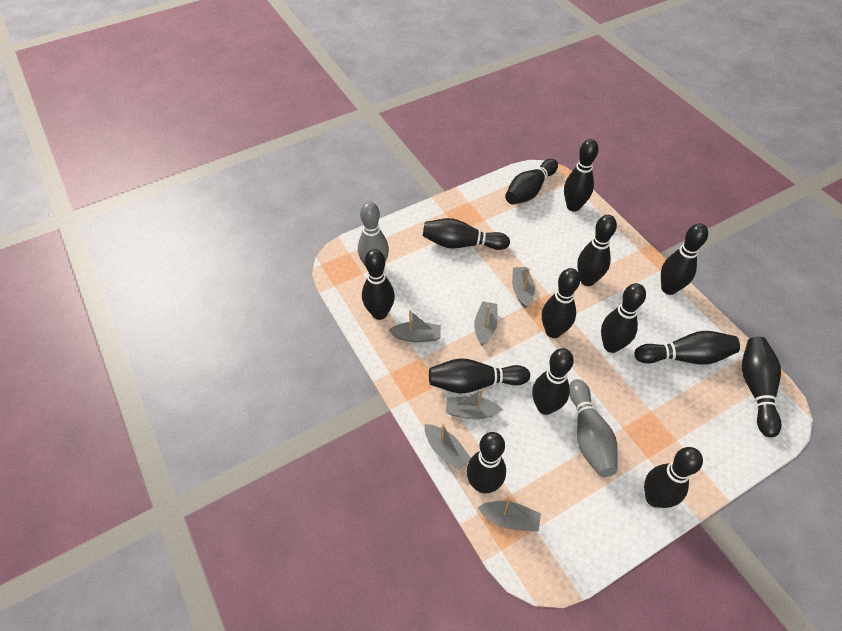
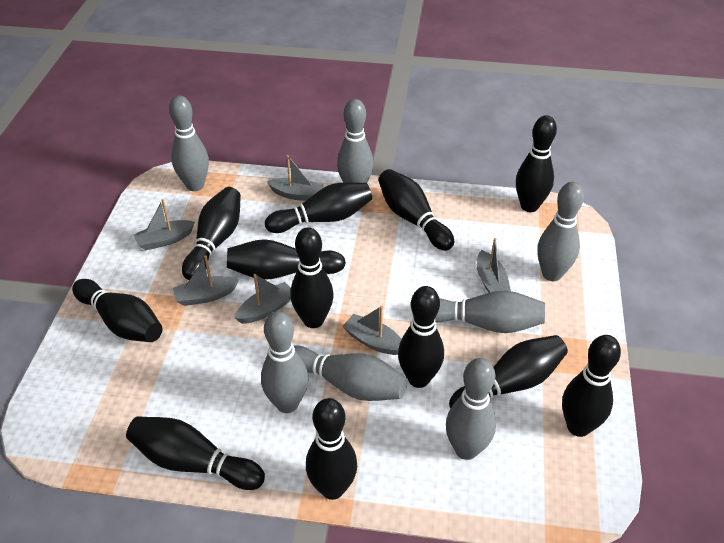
black bowling pin: [362,249,395,320] [423,218,510,250] [429,358,530,393] [467,432,506,493] [505,159,558,205] [532,348,574,415] [542,268,580,338] [564,139,599,212] [577,215,617,286] [601,283,646,353] [634,331,740,365] [644,447,703,508] [661,223,708,295] [742,337,781,437] = 14 -> [72,279,162,342] [126,416,265,490] [182,187,241,280] [227,239,346,280] [265,182,372,233] [290,227,334,328] [306,398,357,500] [378,169,454,251] [398,286,444,388] [449,335,568,409] [516,115,557,212] [562,335,621,437] = 12
grey bowling pin: [358,202,389,265] [569,379,618,477] = 2 -> [169,95,209,191] [261,311,308,413] [294,345,407,401] [337,99,374,183] [435,291,545,333] [446,358,496,460] [537,182,584,281] = 7

